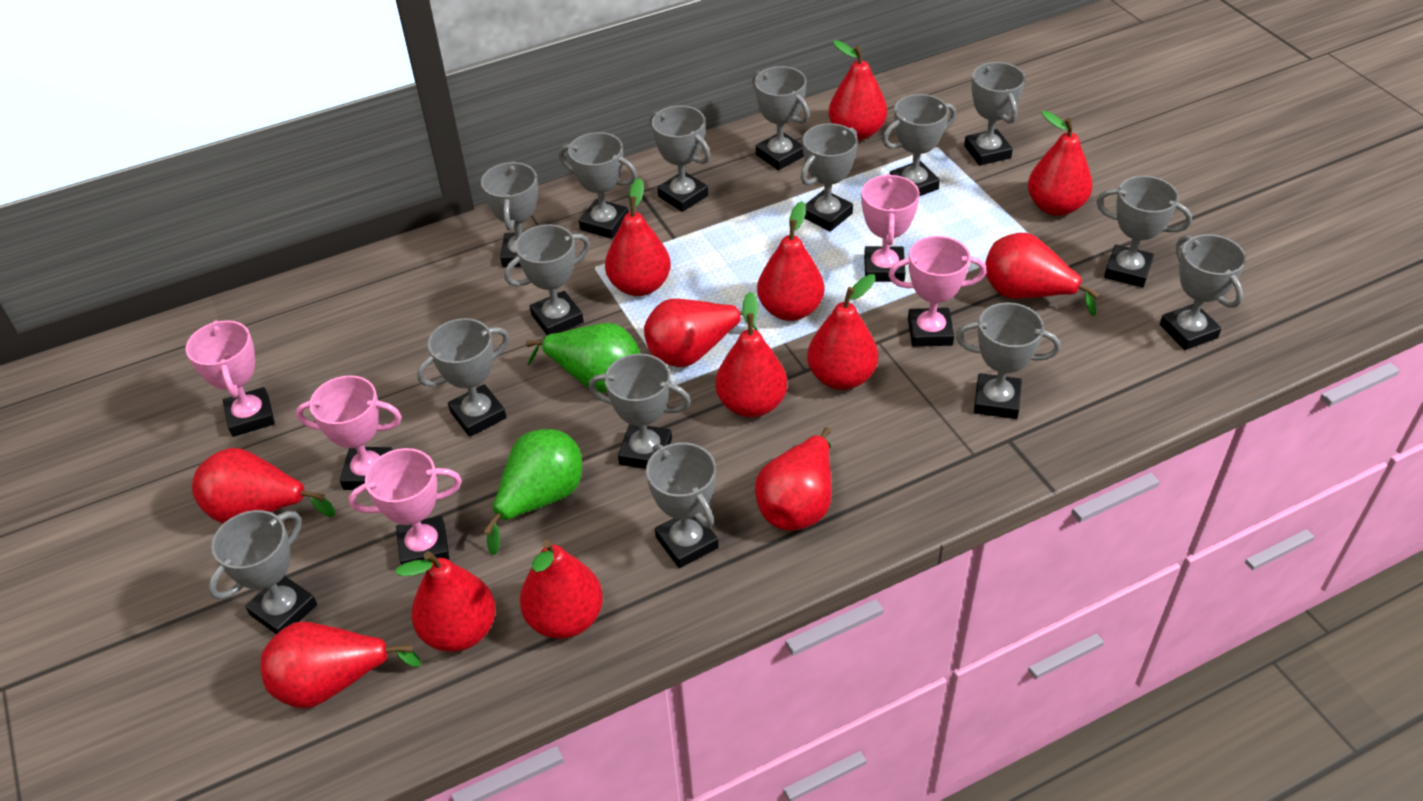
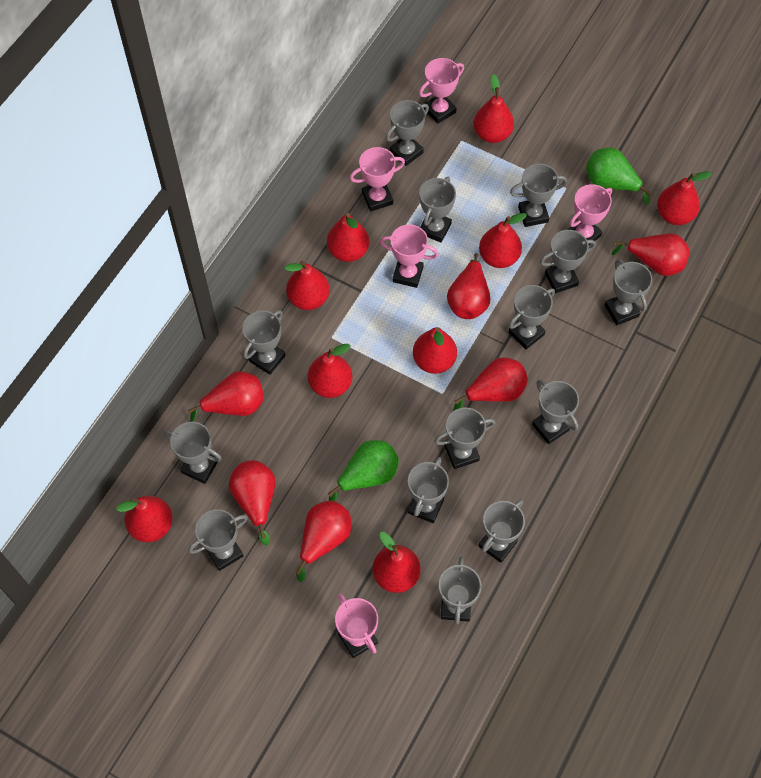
grey trophy: [208,510,317,634] [417,318,509,437] [481,161,538,267] [504,224,590,335] [559,132,637,239] [589,354,691,469] [646,442,719,568] [649,105,711,212] [752,66,810,170] [801,123,858,232] [882,94,956,196] [956,303,1061,419] [964,62,1025,166] [1096,176,1192,287] [1160,234,1246,350] = 15 -> [164,422,222,484] [188,509,248,571] [242,310,286,375] [386,100,429,166] [408,457,449,523] [419,177,456,242] [434,408,495,469] [439,556,481,624] [479,499,525,563] [508,285,555,349] [510,164,567,227] [532,380,579,444] [540,230,596,293] [605,259,652,325] = 14
red pear: [192,448,335,524] [261,622,421,709] [396,551,496,652] [520,540,603,639] [605,178,671,296] [644,299,757,367] [716,292,787,418] [755,427,832,531] [757,201,824,321] [807,274,878,390] [829,40,887,140] [985,233,1099,316] [1028,111,1093,216] = 13 -> [116,496,173,542] [188,371,264,422] [229,460,276,545] [284,261,330,310] [296,501,352,582] [308,344,352,398] [327,213,369,262] [372,532,421,593] [413,327,457,374] [447,253,490,319] [454,358,528,410] [473,74,514,143] [479,213,527,268] [612,233,690,276] [657,172,712,225] = 15

